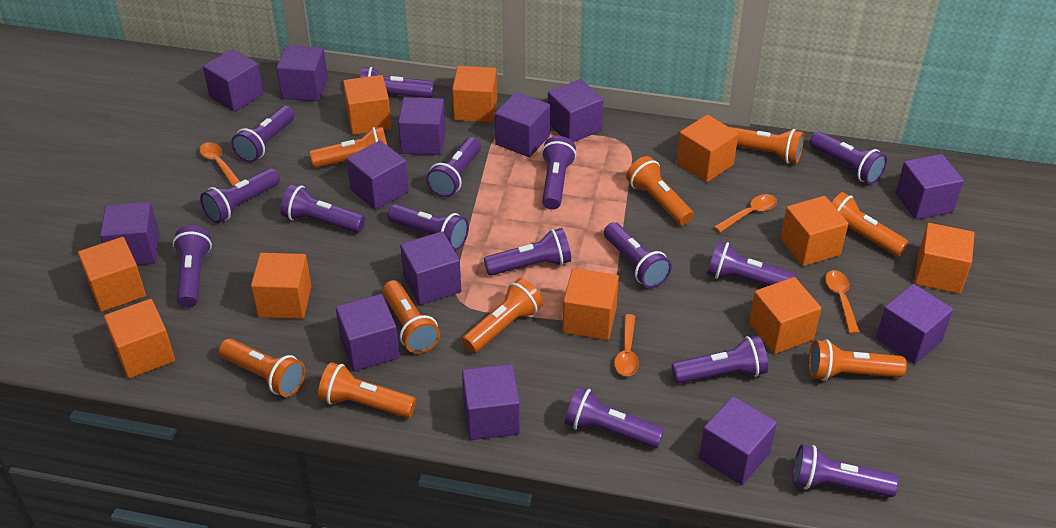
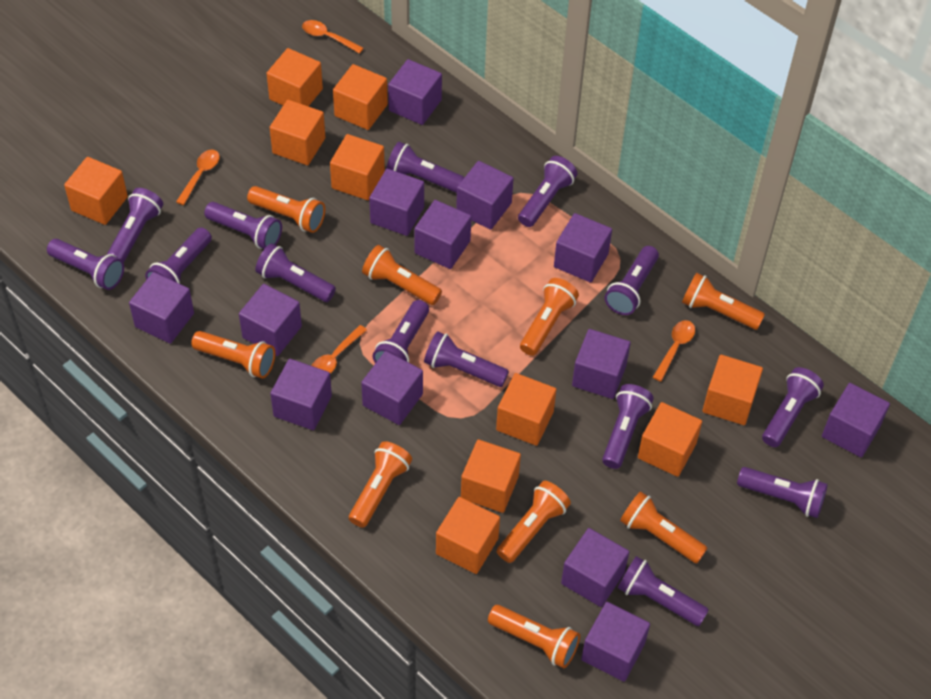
purple flashlight: [173,226,212,308] [200,168,280,223] [231,106,295,162] [280,184,365,233] [360,67,434,98] [388,204,469,250] [426,137,481,197] [484,228,571,276] [541,136,576,209] [565,387,664,448] [604,222,672,288] [672,336,768,384] [707,241,797,286] [792,444,899,497] [810,132,887,184] = 15 -> [47,239,124,290] [107,188,163,263] [145,228,212,284] [204,202,282,249] [255,243,336,302] [373,300,429,363] [387,142,464,193] [424,331,509,387] [518,156,577,227] [602,384,654,469] [604,246,659,315] [618,556,709,626] [737,467,828,518] [762,367,824,447] = 14

